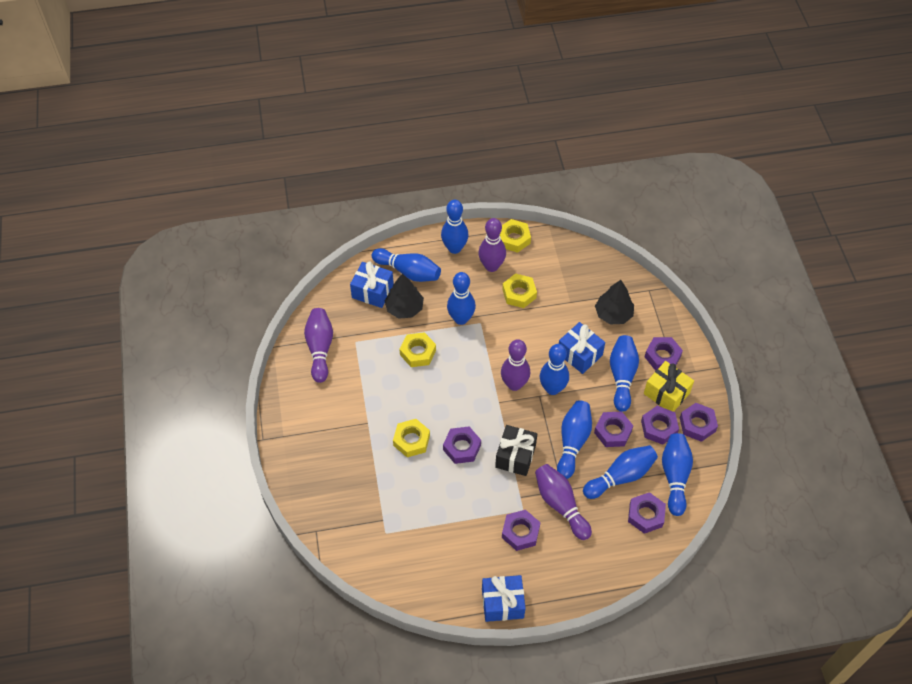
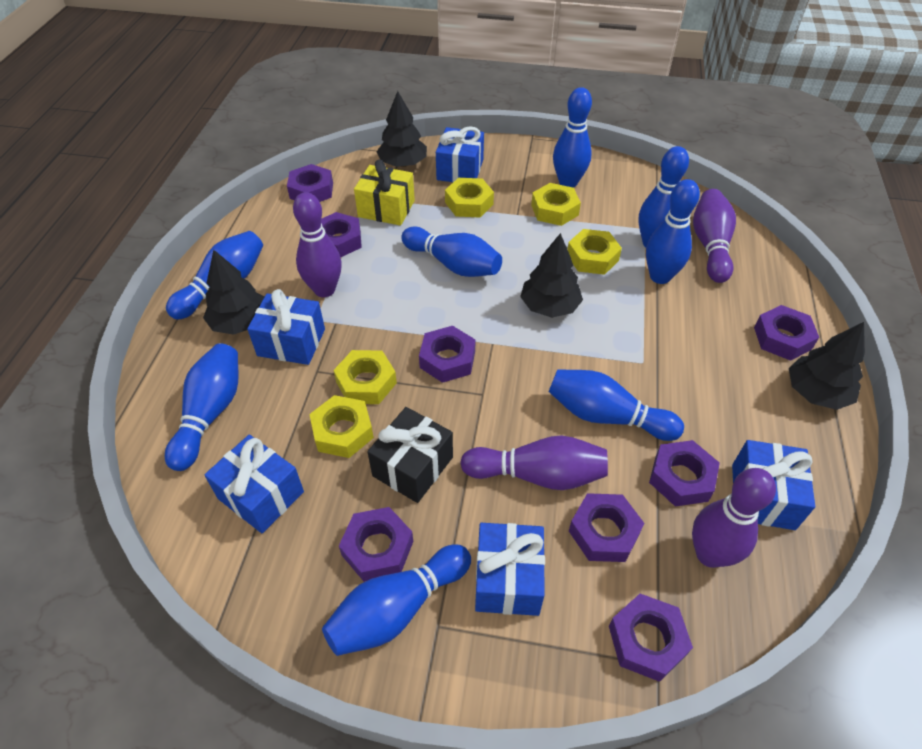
black tree: [385,273,424,318] [595,280,634,324] = 2 -> [203,250,265,335] [376,91,427,167] [520,233,583,317] [789,322,865,410] = 4
blue gift: [350,262,394,308] [482,575,526,622] [559,322,605,374] = 3 -> [204,434,304,534] [247,289,325,365] [436,126,484,182] [475,523,545,616] [732,440,815,530] = 5
purple nut: [443,427,481,464] [502,510,541,551] [594,411,633,447] [628,492,666,534] [641,406,679,445] [645,337,683,370] [680,403,718,442] = 7 -> [287,164,333,202] [321,212,362,257] [339,507,413,582] [419,326,476,383] [569,493,644,562] [609,594,693,682] [649,440,720,506] [754,305,819,361] = 8
yellow nut: [393,419,430,457] [400,332,436,367] [500,219,531,253] [502,273,537,308] = 4 -> [309,395,374,458] [333,350,397,404] [445,178,494,217] [531,183,581,226] [567,229,622,275] = 5

